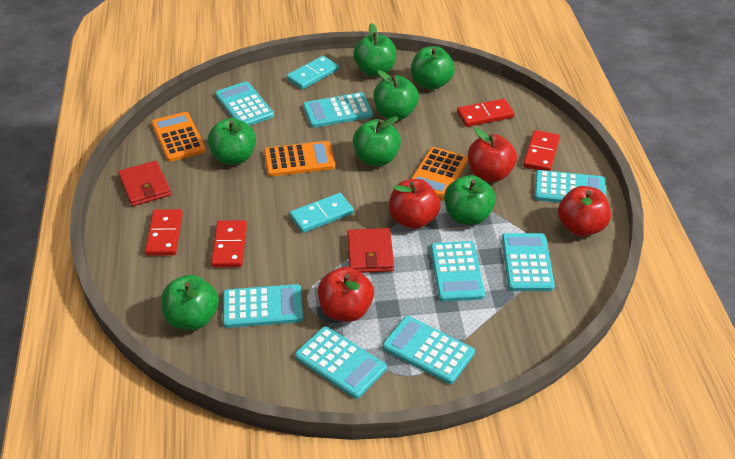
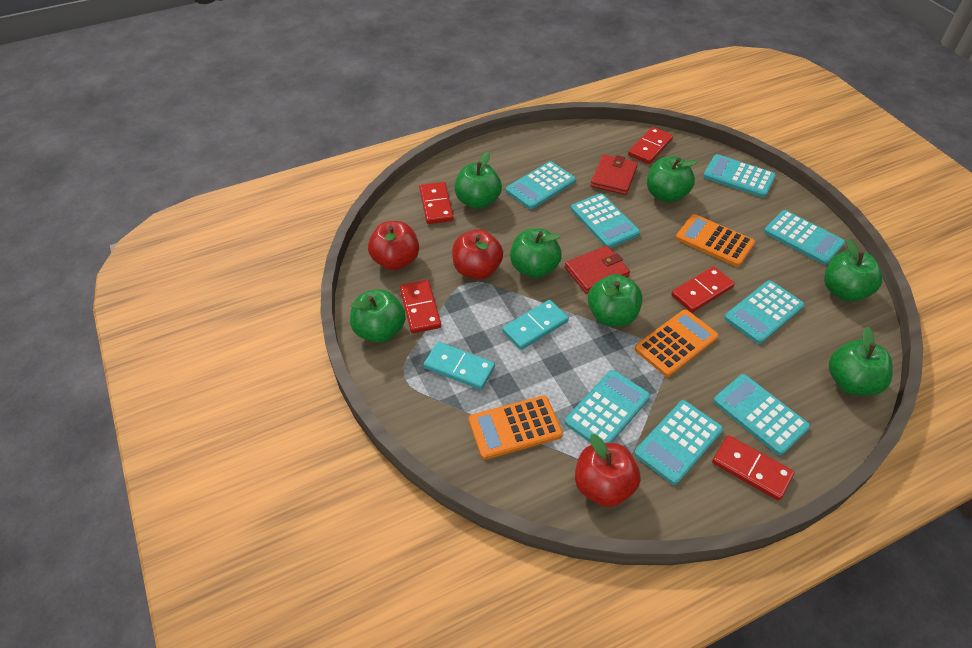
red apple: [318,267,374,322] [389,179,440,229] [468,128,517,182] [558,186,611,236] = 4 -> [368,221,419,270] [452,229,503,279] [575,434,641,507] = 3
red domino: [145,209,183,256] [211,220,247,267] [457,99,514,127] [523,130,560,171] = 4 -> [400,280,441,333] [419,182,454,224] [628,127,673,164] [671,266,735,313] [712,435,794,501] = 5

